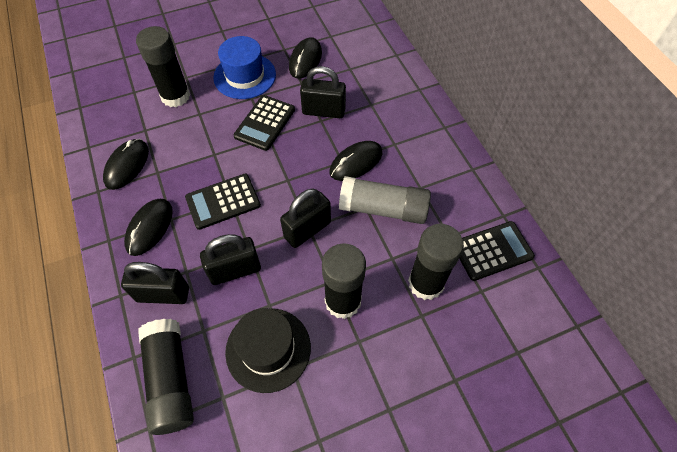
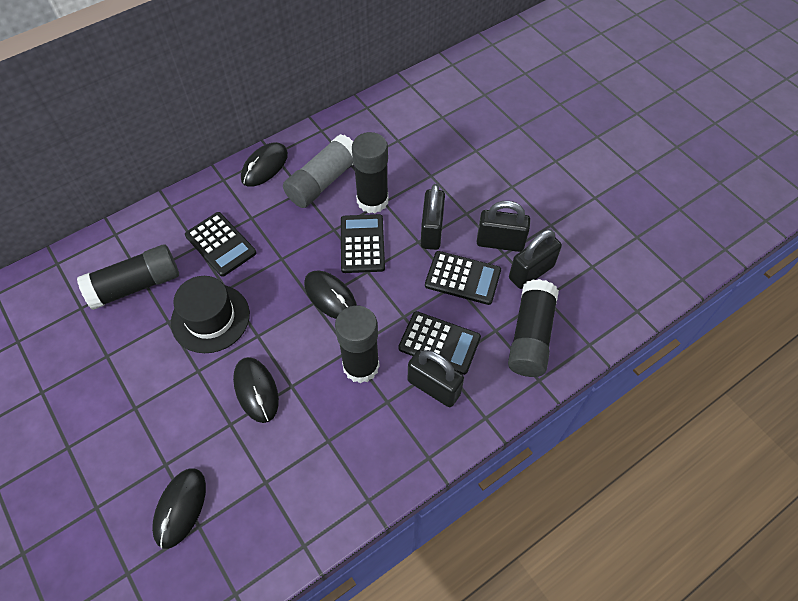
black calculator: [185,174,261,230] [233,95,295,151] [459,221,535,281] = 3 -> [185,212,256,277] [341,214,385,273] [398,311,481,375] [425,251,501,305] = 4
blue hat: [213,36,276,99] = 1 -> none = 0

